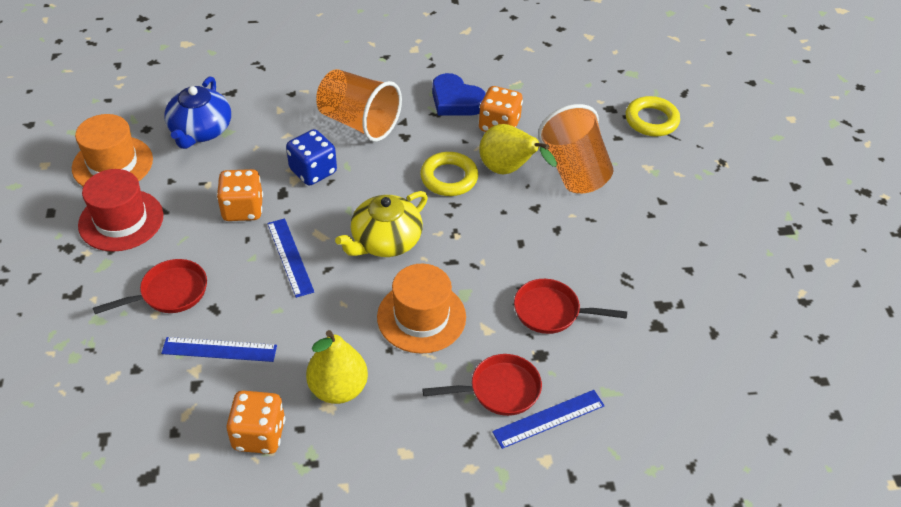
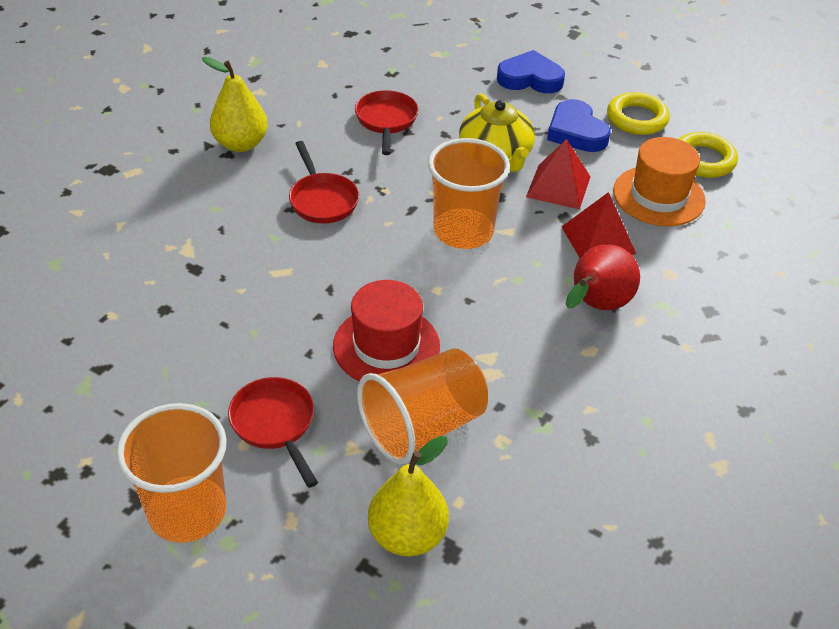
blue dice: [286,129,337,185] = 1 -> none = 0
blue heart: [432,73,486,115] = 1 -> [497,50,565,93] [547,99,611,152] = 2
blue ruler: [161,337,277,362] [267,218,314,298] [492,390,605,449] = 3 -> none = 0
blue teapot: [164,76,231,149] = 1 -> none = 0
orange cup: [316,69,402,142] [538,104,613,193] = 2 -> [116,403,227,543] [357,348,488,464] [428,138,510,249] = 3
orange dice: [217,169,263,221] [226,391,285,454] [478,86,523,132] = 3 -> none = 0
orange hat: [72,114,153,186] [377,264,466,354] = 2 -> [613,137,706,226] = 1
red pear: none = 0 -> [566,245,640,310] = 1
red pyramid: none = 0 -> [526,139,591,210] [561,192,636,258] = 2

